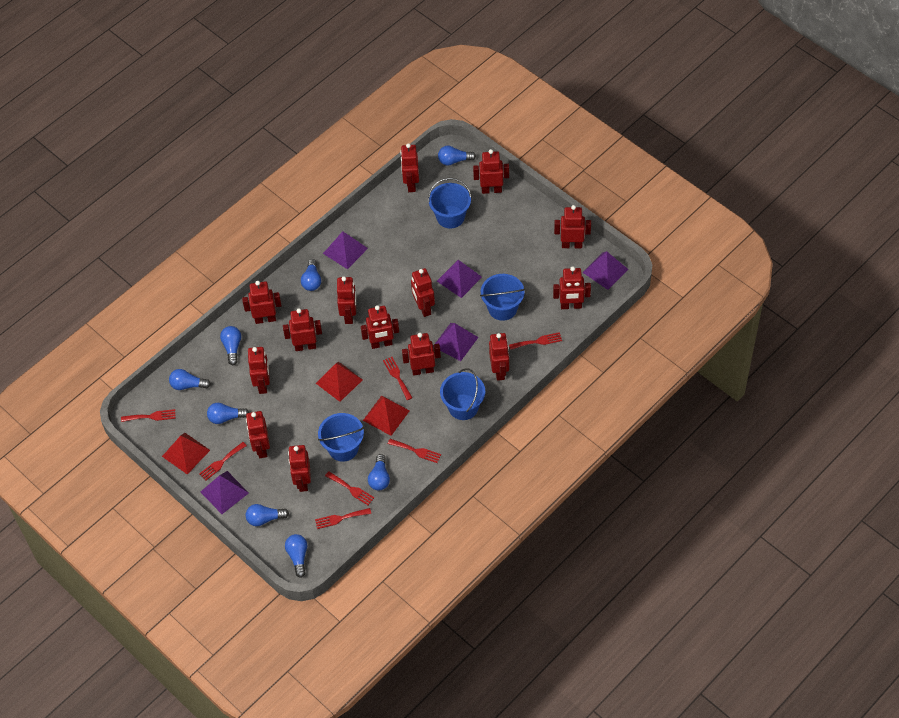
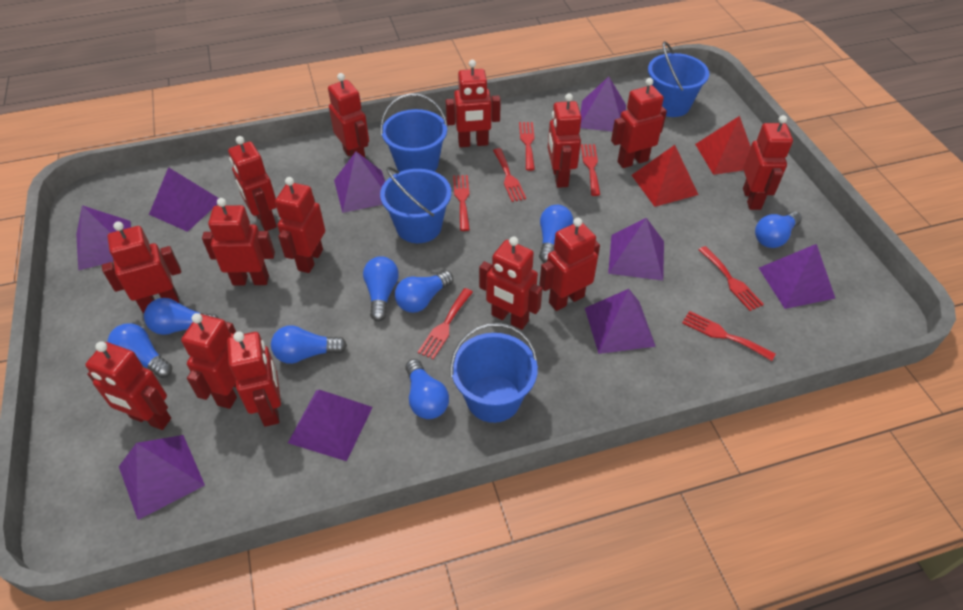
purple pyramid: [201,471,249,514] [323,231,368,269] [433,323,479,361] [437,260,482,298] [583,251,628,290] = 5 -> [76,205,131,271] [119,435,205,520] [149,167,219,232] [288,390,373,461] [334,152,385,213] [580,77,626,132] [585,289,656,354] [608,218,664,281] [759,244,836,309] = 9
red pyramid: [162,433,210,474] [316,361,363,402] [363,396,410,436] = 3 -> [632,145,698,207] [695,116,751,175] = 2

